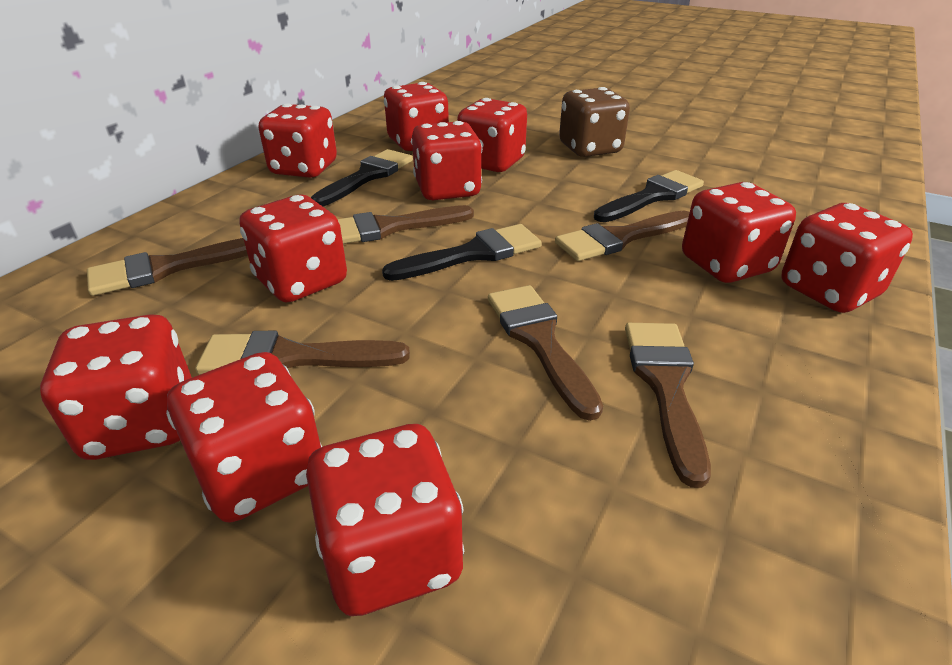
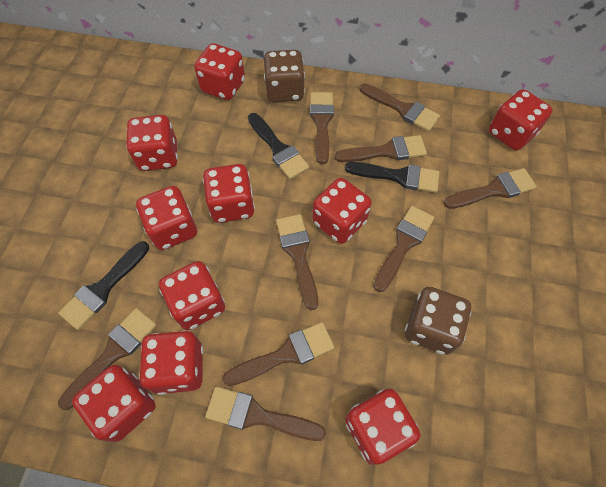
brown brush: [87,238,248,296] [195,331,410,375] [337,205,474,244] [488,285,603,421] [555,210,690,261] [625,323,711,488] = 6 -> [58,308,157,410] [205,386,326,441] [223,322,335,386] [276,214,318,310] [310,92,334,164] [335,135,427,162] [359,83,440,132] [373,206,434,292] [443,168,537,209] = 9
brown dice: [559,87,630,157] = 1 -> [264,50,305,102] [405,287,471,355] = 2

